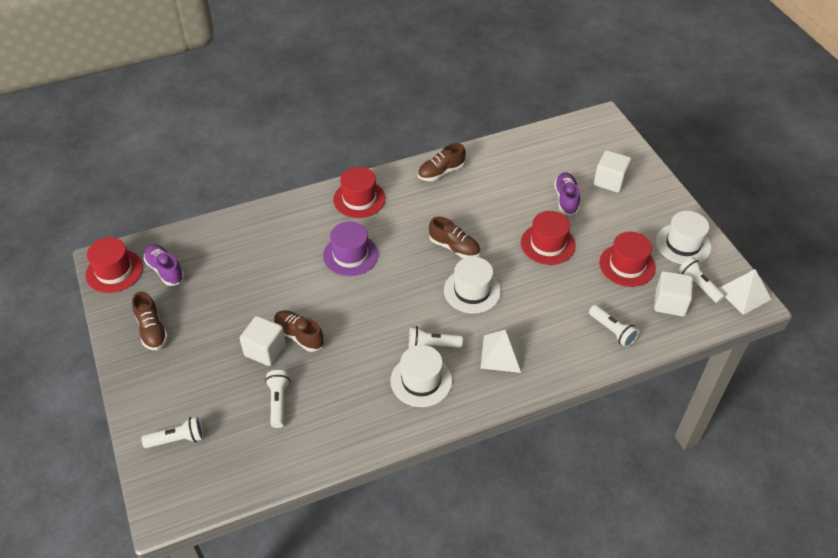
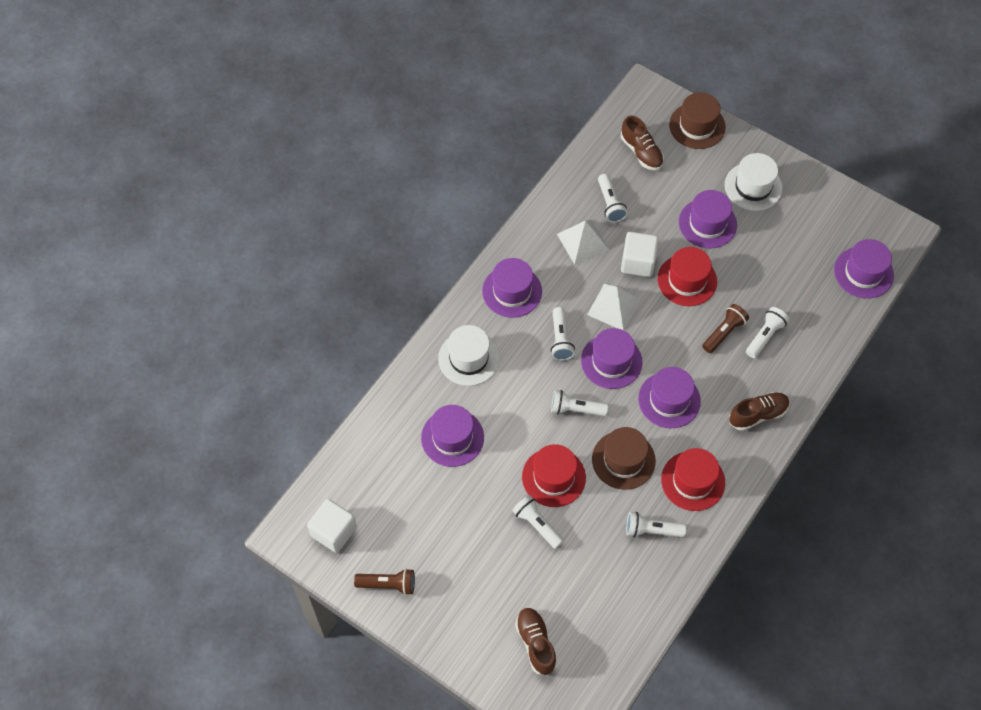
brown flashlight: none = 0 -> [354,568,415,595] [702,304,749,353] = 2
brown hat: none = 0 -> [592,427,656,490] [669,92,726,149] = 2
brown shoe: [132,291,168,350] [274,310,324,352] [418,143,466,181] [429,217,480,258] = 4 -> [515,608,557,675] [621,116,664,170] [729,392,790,431] = 3
purple hat: [323,222,378,276] = 1 -> [421,405,484,467] [482,258,542,318] [581,328,643,389] [638,367,701,428] [679,190,737,248] [834,239,894,299] = 6
purple shoe: [144,244,184,286] [554,172,580,216] = 2 -> none = 0
red hat: [85,237,143,293] [333,167,386,218] [521,211,576,265] [599,232,656,287] = 4 -> [522,444,586,507] [657,247,717,306] [661,448,725,511] = 3
white cube: [240,316,286,366] [594,150,631,193] [654,271,693,316] = 3 -> [307,499,357,553] [621,232,659,277] = 2
white flashlight: [142,416,203,448] [265,370,290,428] [409,326,463,348] [589,305,639,347] [678,257,725,303] = 5 -> [512,495,564,549] [551,307,575,361] [551,390,608,416] [598,174,628,223] [626,512,686,537] [746,307,789,358] = 6
white hat: [391,345,452,407] [444,257,501,314] [656,211,711,264] = 3 -> [438,325,500,386] [725,153,782,211] = 2

